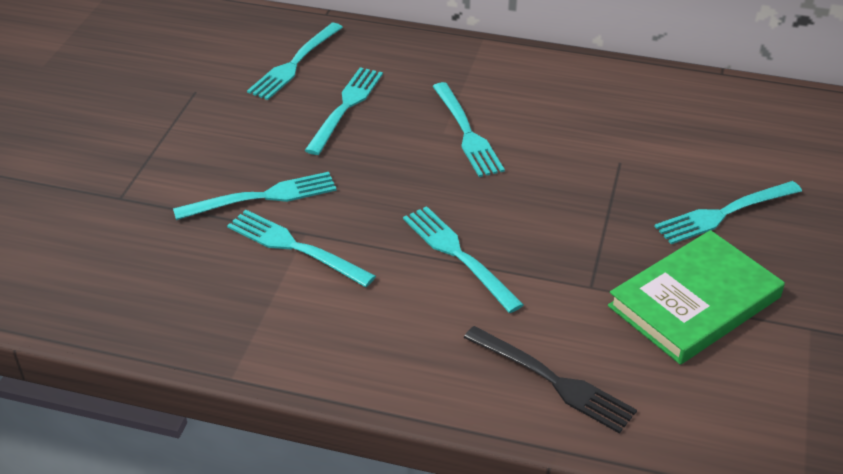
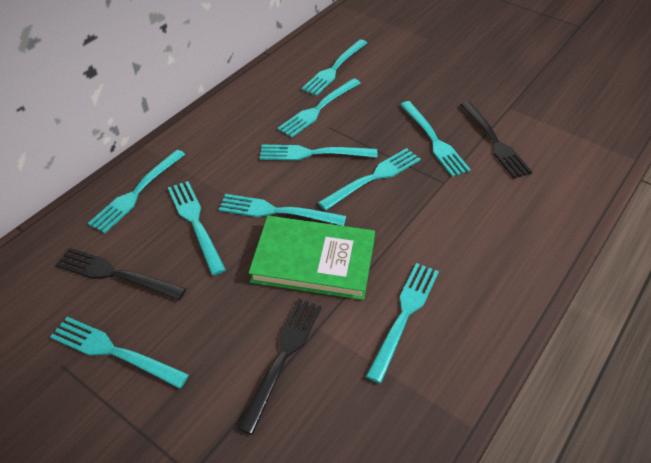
black fork: [464,326,637,434] = 1 -> [55,248,186,300] [237,299,322,435] [460,102,532,178] = 3
turquoise fork: [173,172,337,220] [227,210,376,287] [247,23,343,100] [304,67,383,155] [403,206,524,313] [432,82,505,177] [654,181,802,244] = 7 -> [50,317,189,389] [88,149,186,233] [168,181,226,275] [219,194,346,226] [260,145,377,161] [278,78,361,138] [301,39,367,96] [318,148,421,211] [366,263,439,383] [400,101,471,177] = 10

